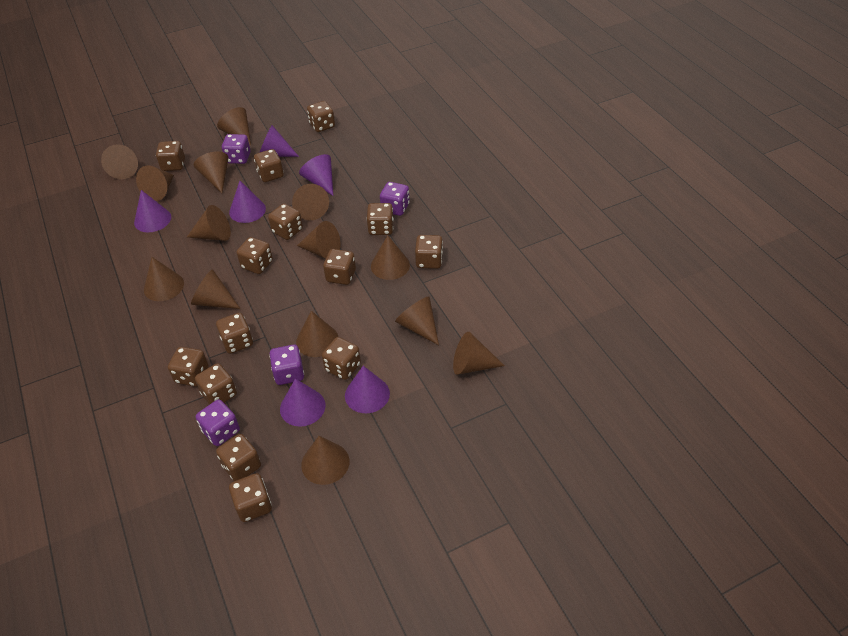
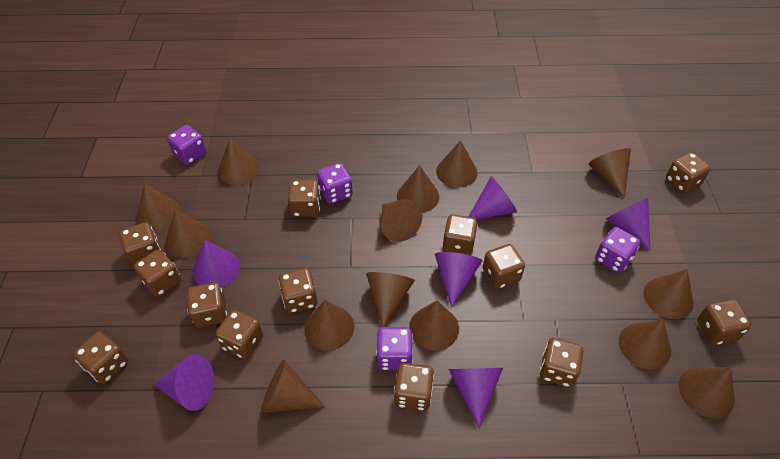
brown dice: [156,141,185,171] [168,347,209,387] [195,363,237,405] [216,313,253,354] [216,434,261,481] [229,473,272,522] [236,237,273,274] [254,149,284,182] [268,204,303,240] [307,101,335,132] [322,337,361,380] [323,249,356,285] [366,203,394,235] [415,235,443,269] = 14 -> [73,332,128,384] [119,222,161,266] [134,249,181,297] [187,282,227,328] [215,310,263,359] [279,268,317,313] [288,180,321,217] [394,363,434,411] [443,214,478,255] [483,244,525,289] [540,338,583,387] [666,152,711,193] [697,300,751,345] = 13

